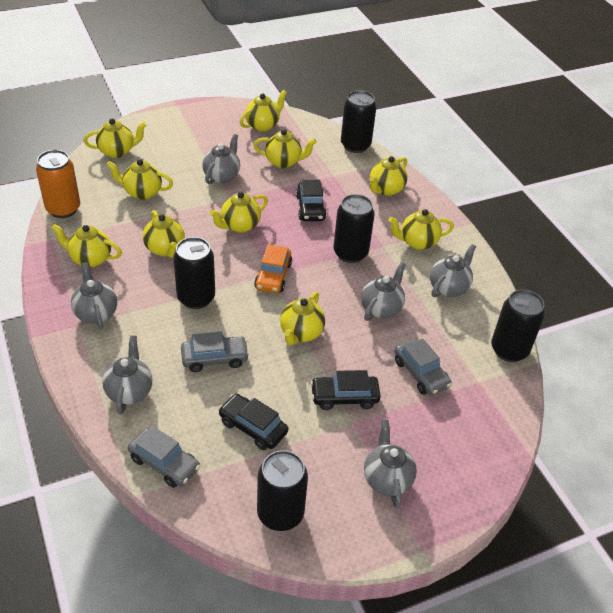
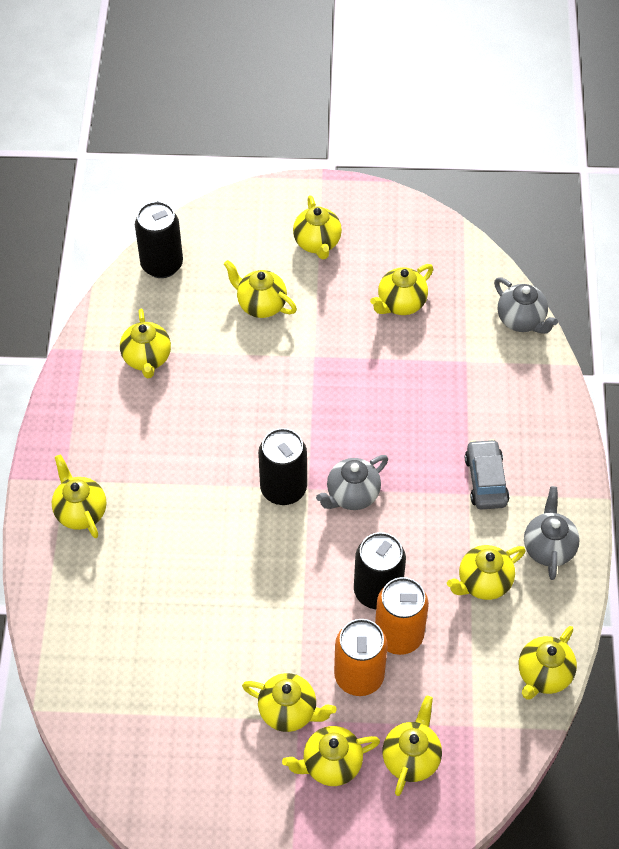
black can: [173,237,215,309] [257,450,308,531] [334,194,375,263] [341,90,376,153] [491,289,545,362] = 5 -> [135,201,183,278] [258,428,307,505] [354,532,406,609] = 3
black car: [218,394,288,450] [296,180,326,221] [311,370,381,410] = 3 -> none = 0
grey car: [128,426,200,488] [181,331,249,372] [395,338,452,396] = 3 -> [465,439,509,510] = 1
grey teapot: [71,262,117,329] [102,336,152,414] [202,134,240,184] [361,262,406,321] [364,419,417,508] [430,244,476,297] = 6 -> [316,455,388,510] [494,277,558,334] [524,486,580,580] = 3
orange can: [36,150,80,218] = 1 -> [334,619,388,696] [375,577,429,655] = 2
orange car: [254,244,292,293] = 1 -> none = 0

